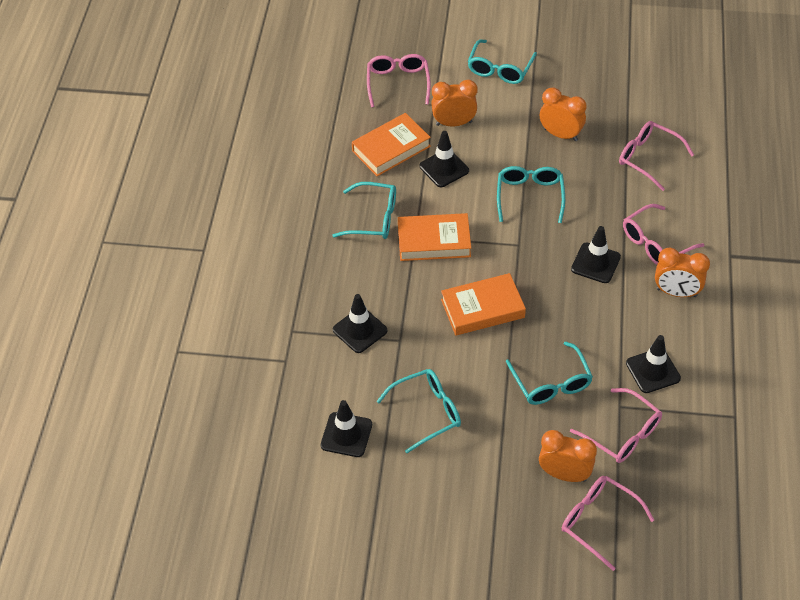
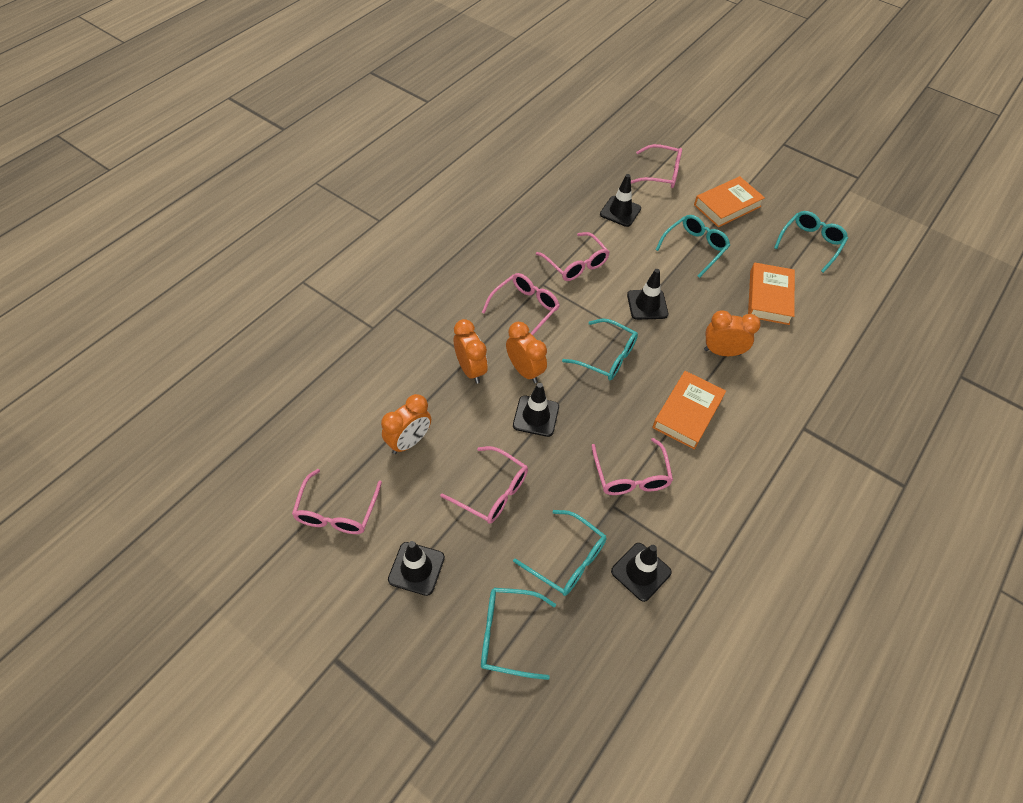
pink glasses: [367,54,431,107] [562,476,654,571] [570,388,662,463] [619,121,694,191] [623,204,705,265] = 5 -> [292,469,382,534] [440,446,528,524] [482,273,560,335] [536,232,610,281] [592,438,673,495] [631,144,682,188] = 6

